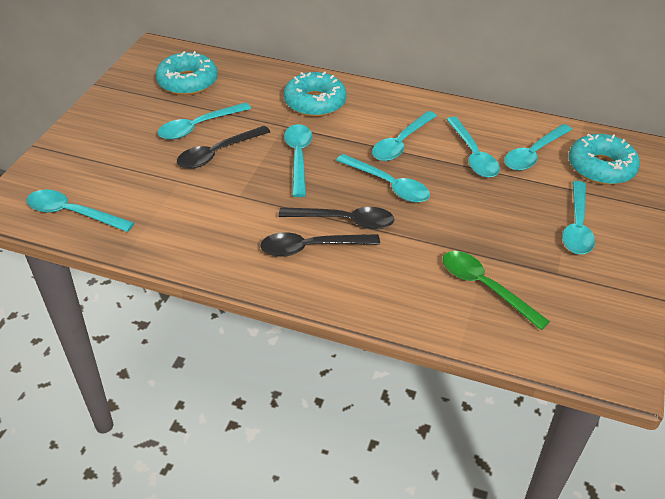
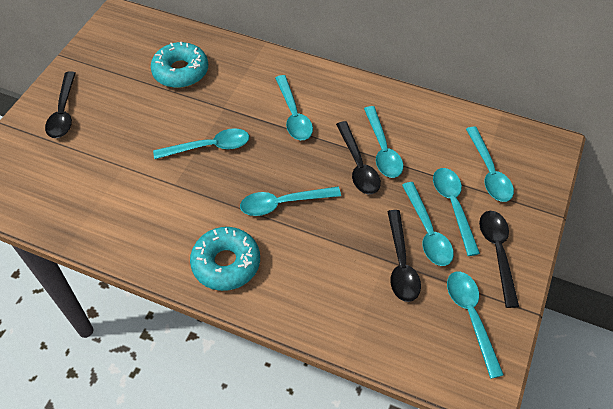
black spoon: [177,126,270,169] [260,232,380,257] [278,207,394,230] = 3 -> [45,71,75,138] [336,121,381,194] [387,210,421,302] [479,211,519,308] = 4
green spoon: [442,251,550,330] = 1 -> none = 0
turquoise donut: [156,51,218,95] [284,72,347,117] [569,134,640,185] = 3 -> [151,42,208,88] [190,227,260,291] = 2

